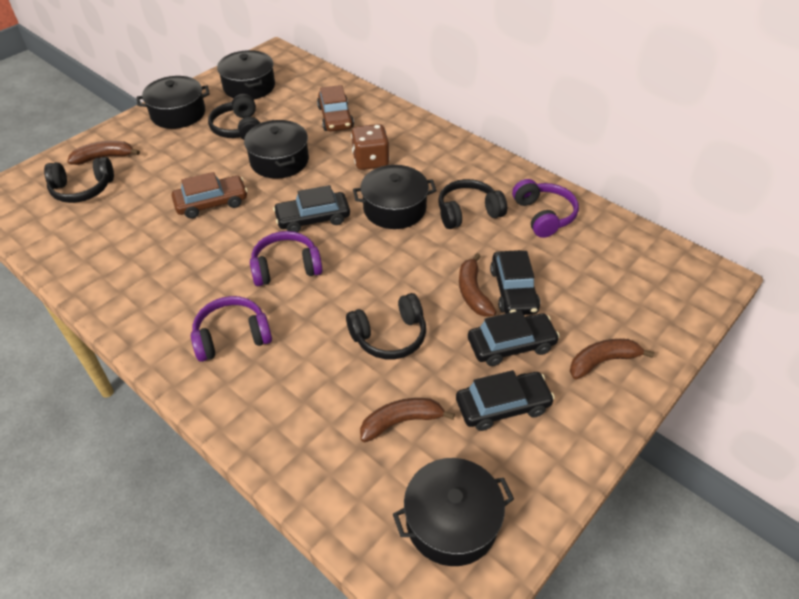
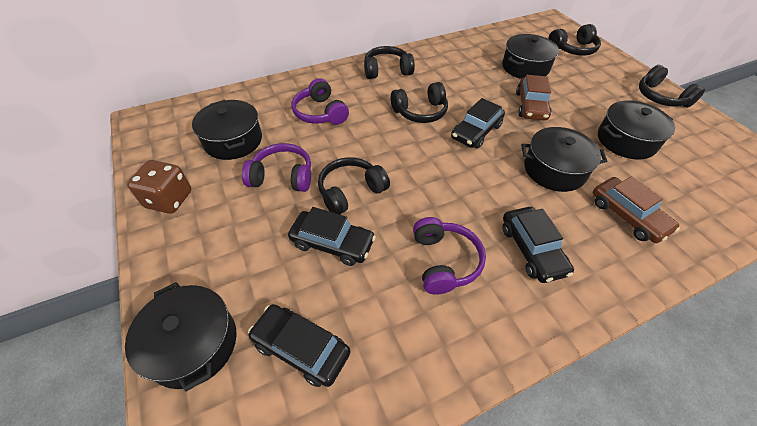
black headphones: [44,157,114,203] [208,94,260,140] [346,293,426,359] [438,179,507,229] = 4 -> [318,157,390,215] [364,46,415,79] [391,82,448,123] [548,24,601,56] [639,65,705,108] = 5
brown banana: [67,141,140,165] [360,398,455,442] [459,253,496,317] [570,339,654,380] = 4 -> none = 0

